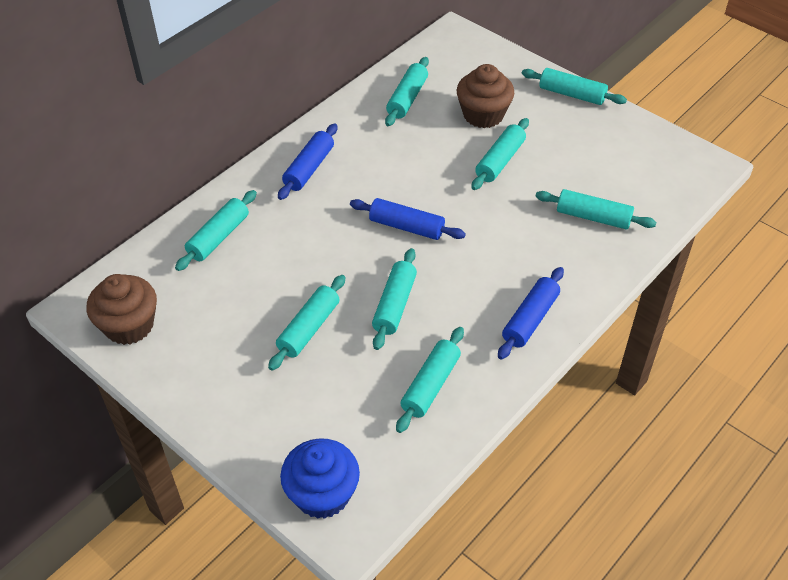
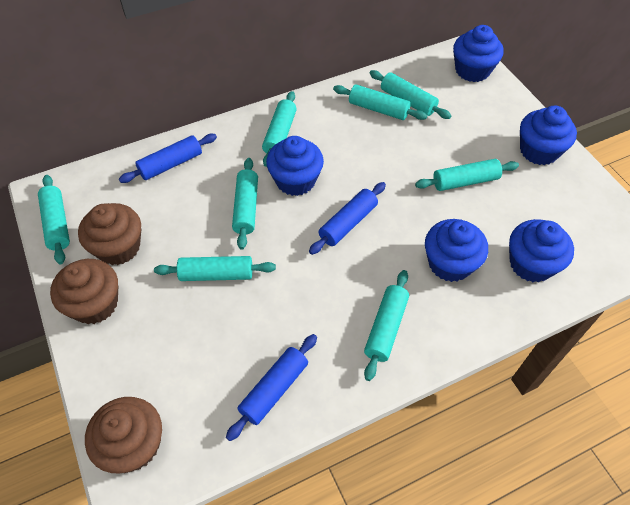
blue cupcake: [280,438,360,519] = 1 -> [266,136,324,196] [425,219,488,282] [453,25,504,82] [509,219,574,282] [520,106,577,165] = 5
brown cupcake: [87,274,157,345] [457,64,514,128] = 2 -> [50,259,118,324] [78,203,141,265] [85,397,162,473] = 3

